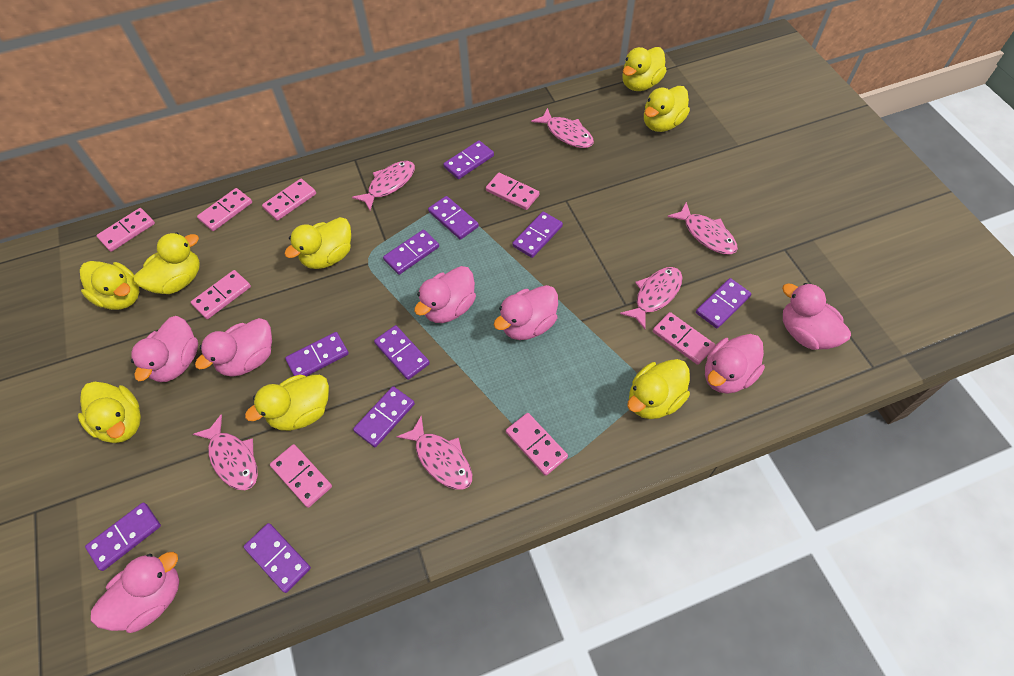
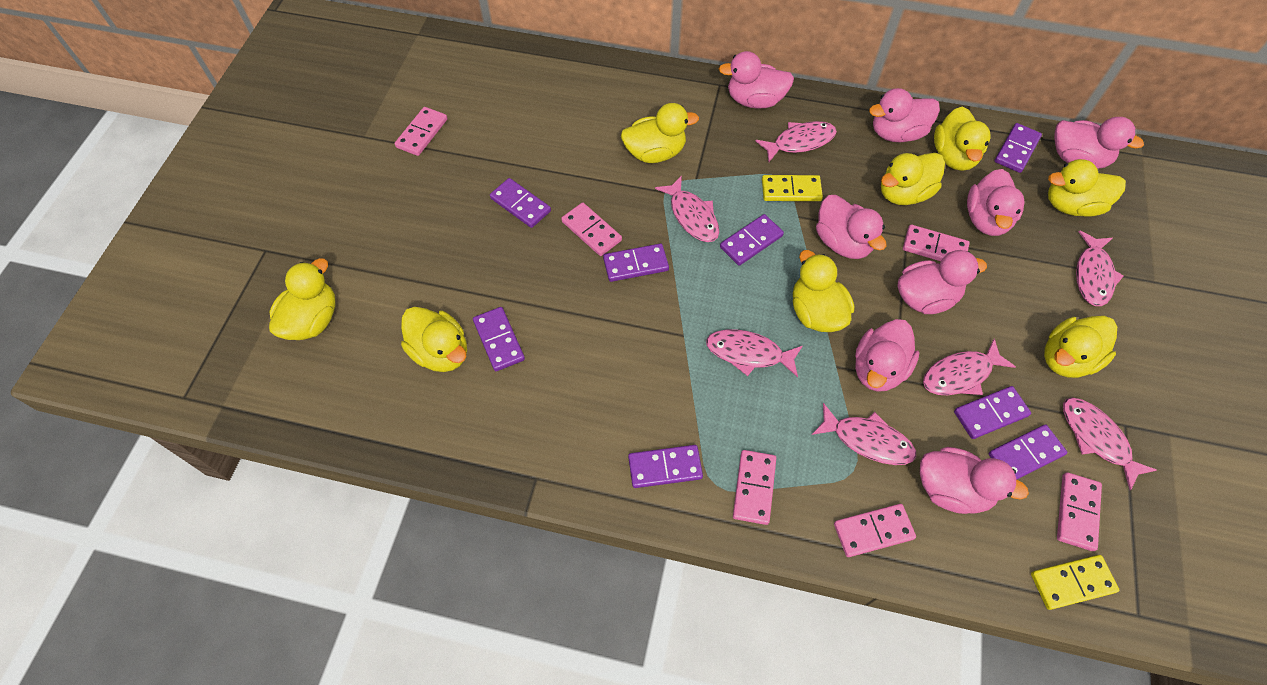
pink domino: [97,208,155,252] [191,270,251,319] [197,188,252,231] [262,179,316,221] [270,444,332,508] [486,173,539,210] [506,413,568,476] [653,312,715,365] = 8 -> [395,107,448,156] [561,203,622,256] [733,450,776,525] [834,504,916,557] [903,225,970,261] [1057,472,1102,551] = 6
pink duck: [91,552,179,633] [131,316,198,382] [195,318,272,377] [414,266,476,323] [494,285,558,340] [705,334,765,394] [782,283,851,350] = 7 -> [719,51,794,109] [816,195,887,259] [855,319,919,392] [869,88,940,142] [897,250,987,314] [920,447,1029,514] [967,169,1025,236] [1054,117,1144,169] = 8
pink fish: [193,414,258,490] [352,161,415,210] [396,416,472,490] [531,108,594,148] [620,267,682,329] [668,202,738,254] = 6 -> [655,176,719,242] [706,329,803,377] [756,121,837,162] [812,403,916,465] [923,339,1016,395] [1063,397,1157,490] [1076,230,1124,306] = 7
purple domino: [85,503,161,571] [243,523,311,593] [285,332,349,376] [353,386,415,447] [374,325,430,380] [383,230,439,275] [428,196,479,240] [443,140,494,179] [512,212,563,258] [696,278,751,328] = 10 -> [473,307,525,371] [490,178,551,228] [603,243,669,282] [628,445,703,488] [720,214,784,266] [954,386,1031,439] [989,424,1067,479] [995,123,1042,173] = 8
yellow domino: none = 0 -> [762,175,823,201] [1031,555,1119,610] = 2

